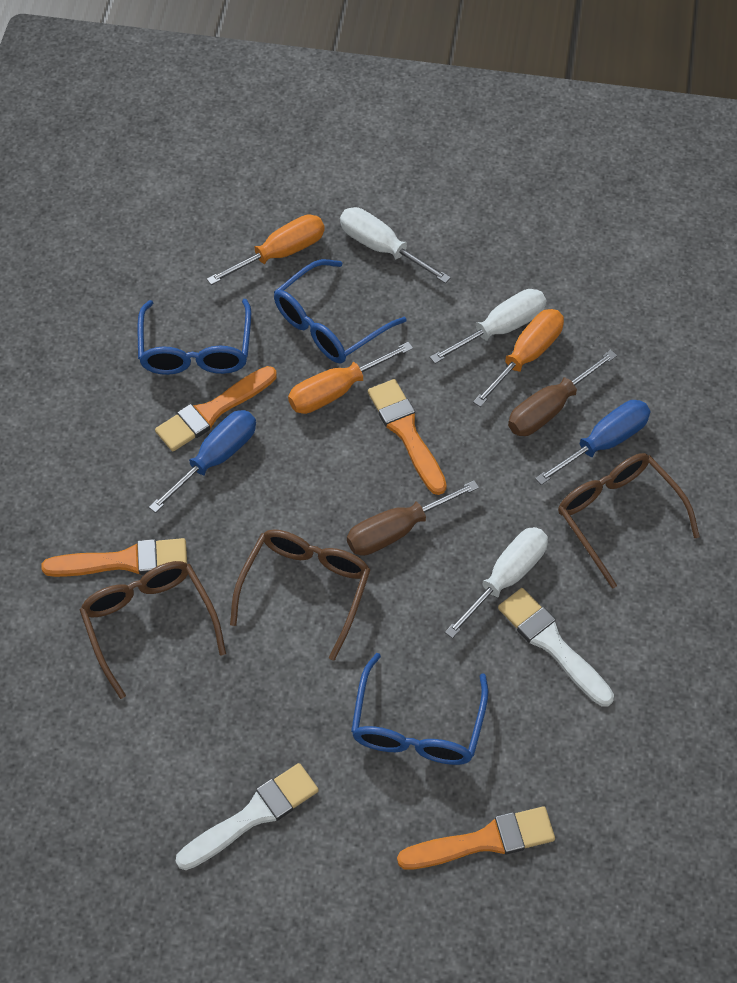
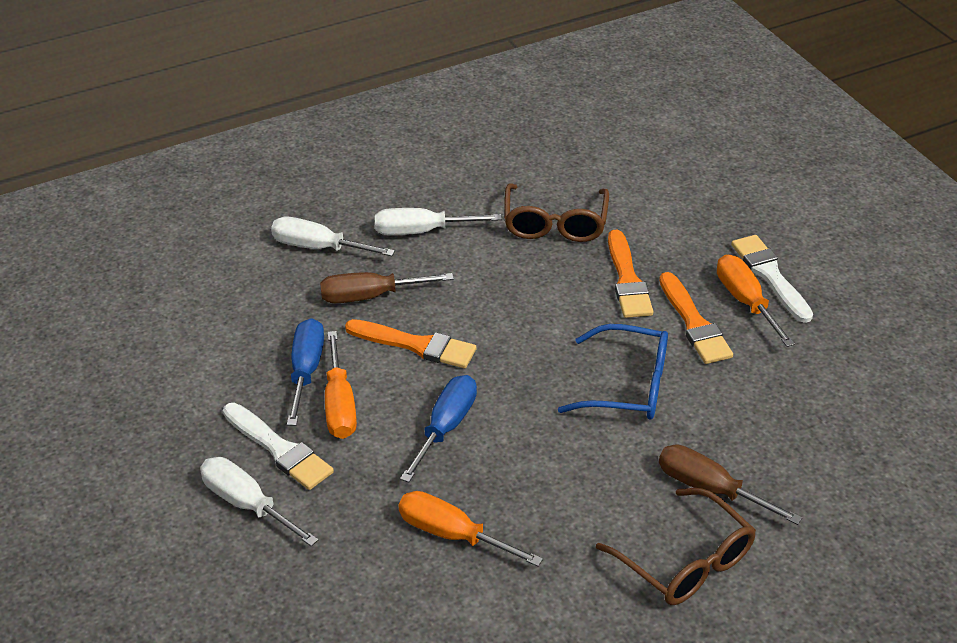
blue glasses: [138,299,251,375] [274,259,407,364] [351,653,488,765] = 3 -> [558,324,668,420] = 1
brown glasses: [80,561,226,699] [230,529,370,661] [558,453,700,588] = 3 -> [504,184,609,242] [596,488,756,605] = 2
orange brush: [41,538,187,577] [155,366,277,452] [368,379,447,495] [397,806,555,870] = 4 -> [345,319,476,368] [608,230,654,318] [659,272,733,364] = 3

